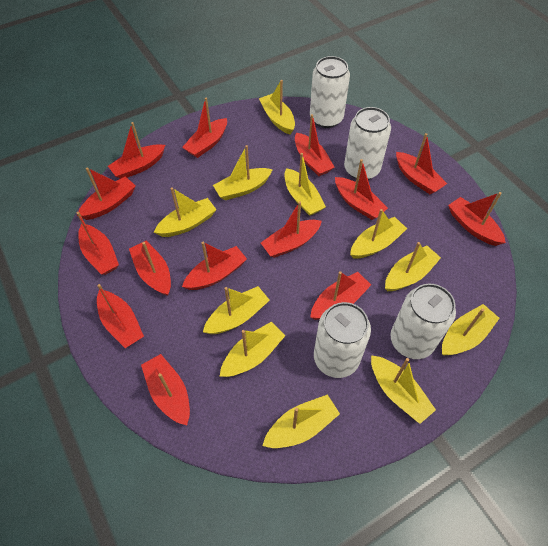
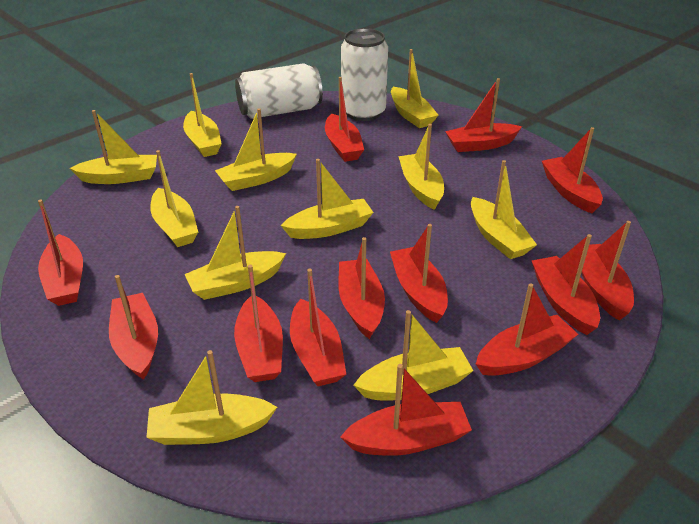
red boat: [77,167,136,220] [77,212,119,275] [97,284,144,348] [108,122,165,179] [129,241,171,296] [141,354,190,425] [182,98,227,158] [182,242,247,290] [261,201,322,258] [295,114,335,176] [310,271,371,320] [335,159,388,220] [396,133,447,194] [448,192,506,246] = 14 -> [38,199,83,306] [109,275,158,380] [234,265,283,382] [290,269,346,386] [325,77,364,162] [339,237,385,339] [340,364,472,456] [390,224,448,323] [445,78,522,152] [476,283,578,376] [532,234,600,335] [542,127,603,213] [581,221,634,320] = 13
white can: [310,56,350,128] [314,302,371,378] [344,107,391,180] [390,284,456,359] = 4 -> [235,63,323,119] [341,28,388,121] = 2

